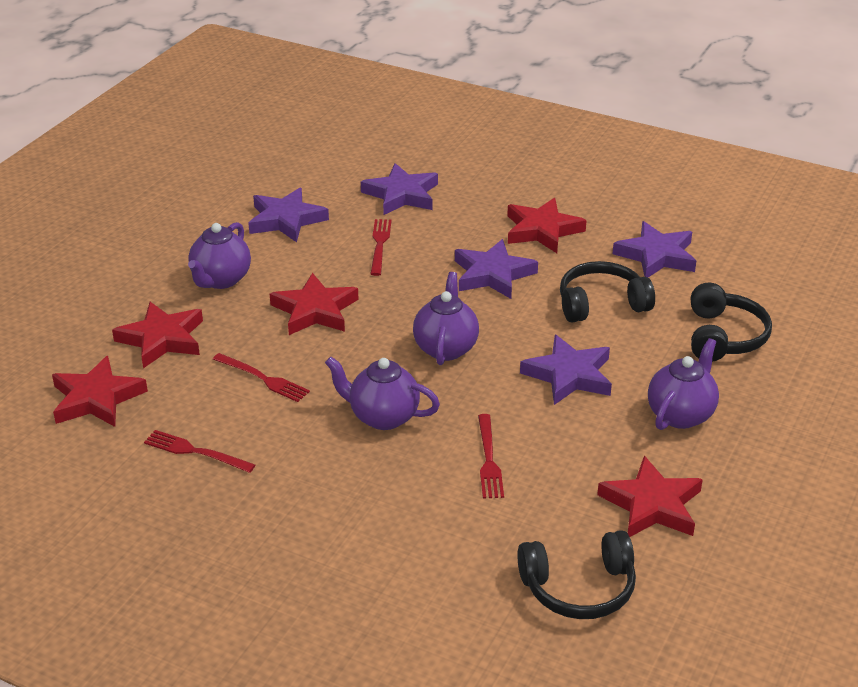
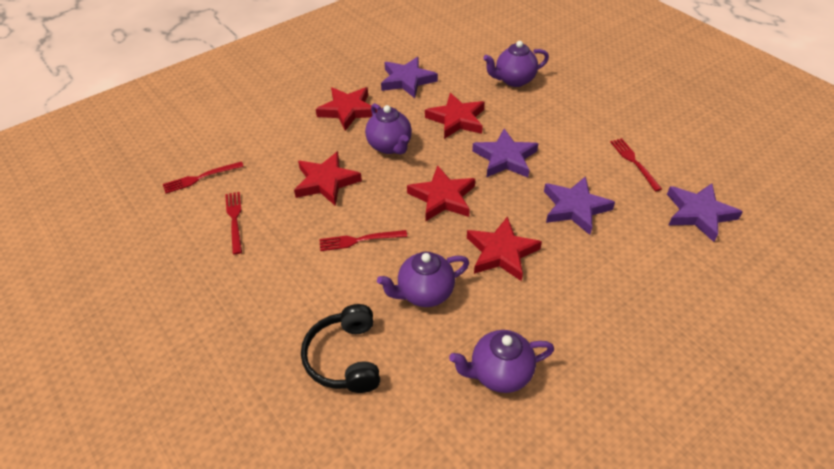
black headphones: [517,530,636,619] [560,261,655,322] [691,283,772,362] = 3 -> [301,304,380,393] = 1
purple star: [248,188,329,242] [361,163,438,215] [455,239,538,299] [520,335,612,405] [613,221,696,277] = 5 -> [381,57,438,98] [472,129,538,178] [544,176,615,235] [667,183,743,242] = 4

